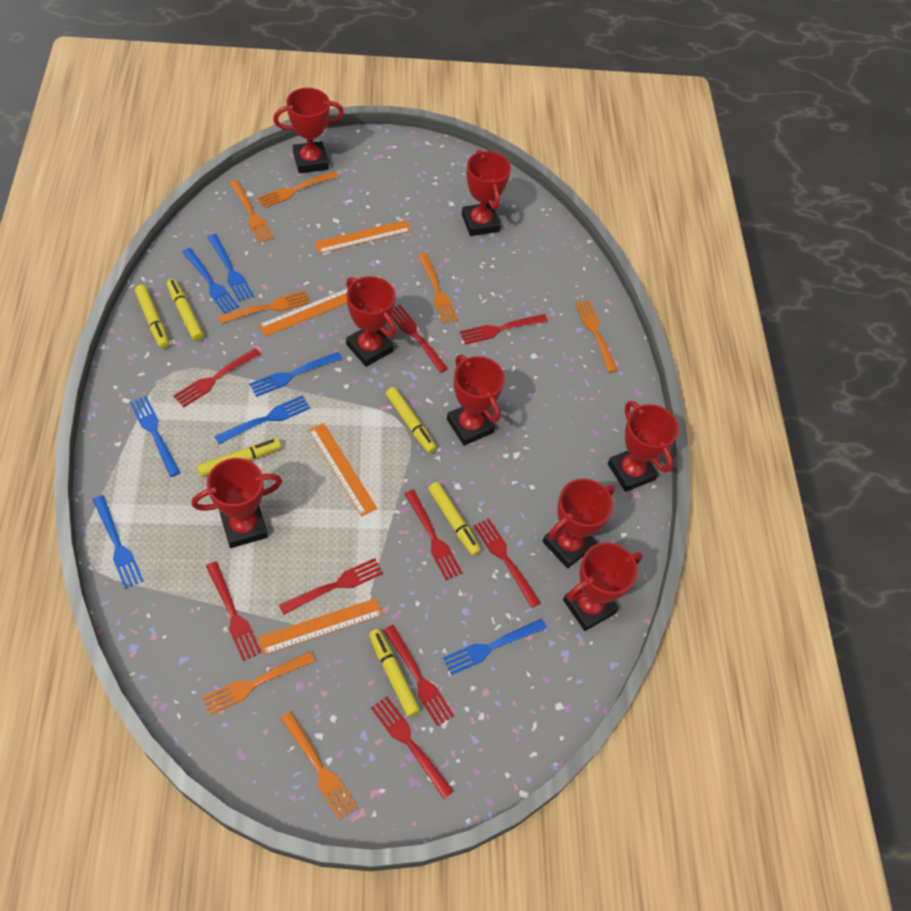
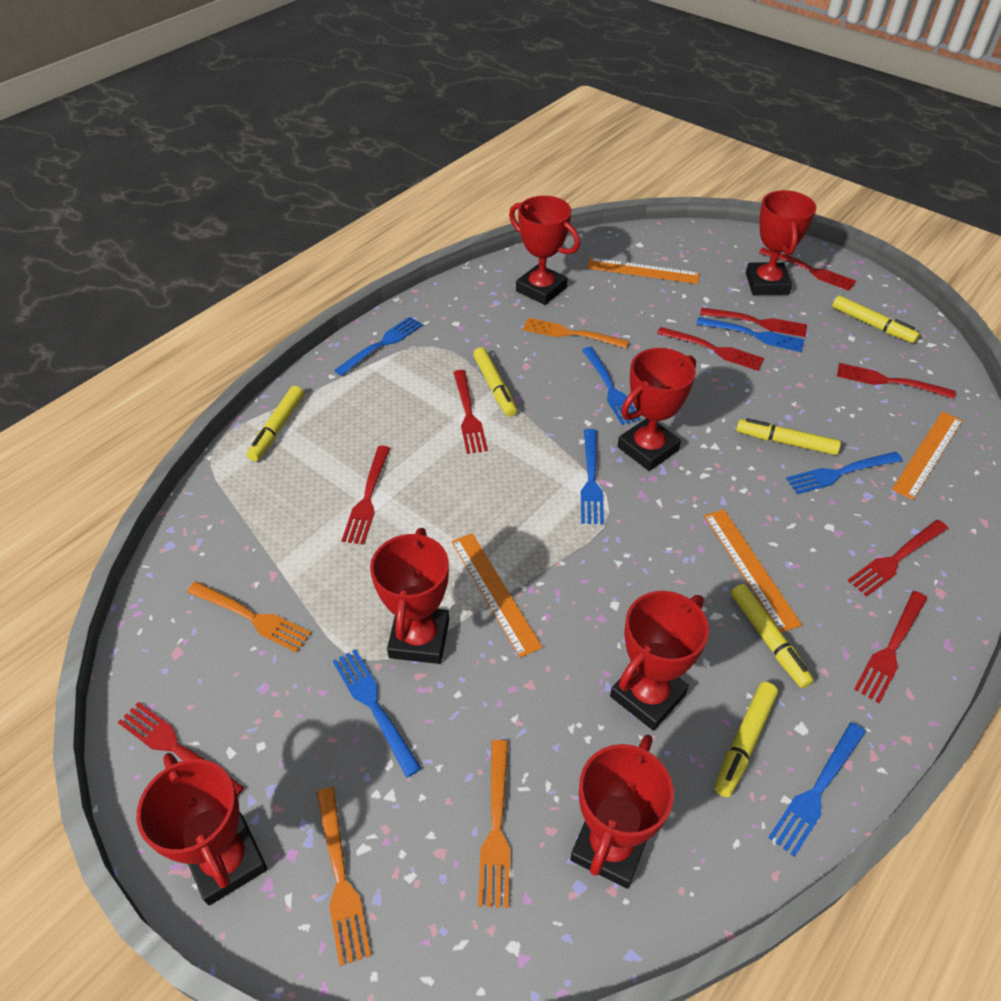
orange fork: [203,651,315,715] [218,291,310,324] [230,180,274,243] [258,171,338,208] [280,711,357,820] [418,253,458,323] [575,300,618,373] = 7 -> [187,581,311,653] [316,787,371,966] [478,740,511,908] [523,318,629,348] = 4
red trophy: [192,458,282,548] [273,88,344,173] [346,276,396,367] [447,354,505,446] [462,150,511,236] [543,479,615,568] [563,542,643,631] [608,401,679,492] = 8 -> [137,753,267,905] [370,528,449,664] [509,196,580,305] [570,735,674,889] [610,591,709,731] [618,348,696,471] [746,190,816,295] = 7

